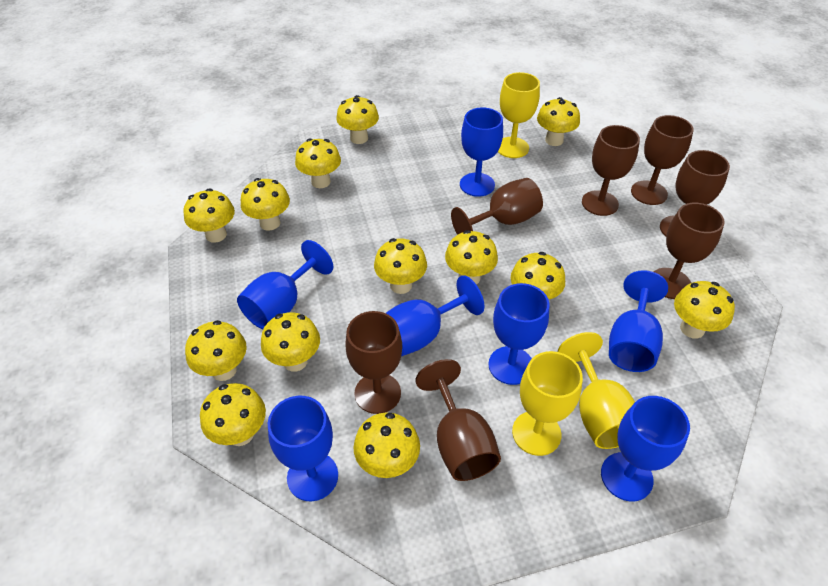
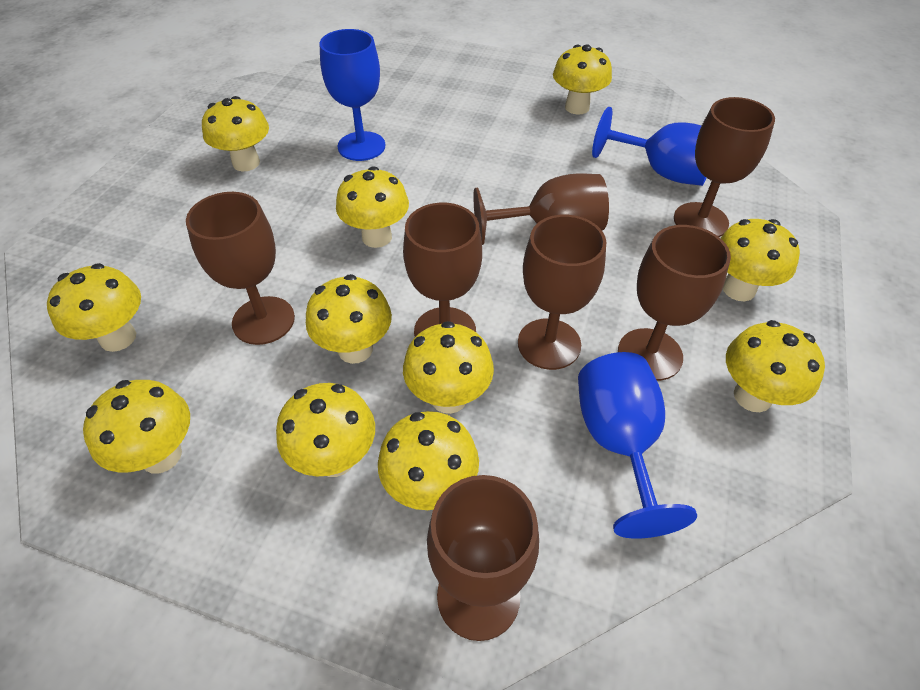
blue goblet: [237,240,333,329] [268,396,338,501] [386,275,484,356] [460,107,503,197] [488,283,549,385] [601,396,690,502] [609,270,668,372] = 7 -> [319,29,385,161] [578,352,697,539] [592,107,706,186] = 3
yellow goblet: [498,72,540,158] [512,351,583,456] [558,332,635,449] = 3 -> none = 0
yellow mushroom: [183,188,235,243] [185,320,247,381] [200,383,266,446] [241,178,290,231] [261,312,320,372] [295,138,341,188] [336,95,379,144] [353,412,420,478] [374,238,427,294] [445,230,498,284] [511,252,565,299] [537,97,580,146] [674,281,735,339] = 13 -> [47,263,141,352] [83,380,190,474] [202,96,269,171] [276,383,375,477] [306,274,392,364] [336,166,409,248] [378,411,479,510] [403,321,494,414] [553,44,612,114] [721,219,800,301] [726,320,825,412] = 11

